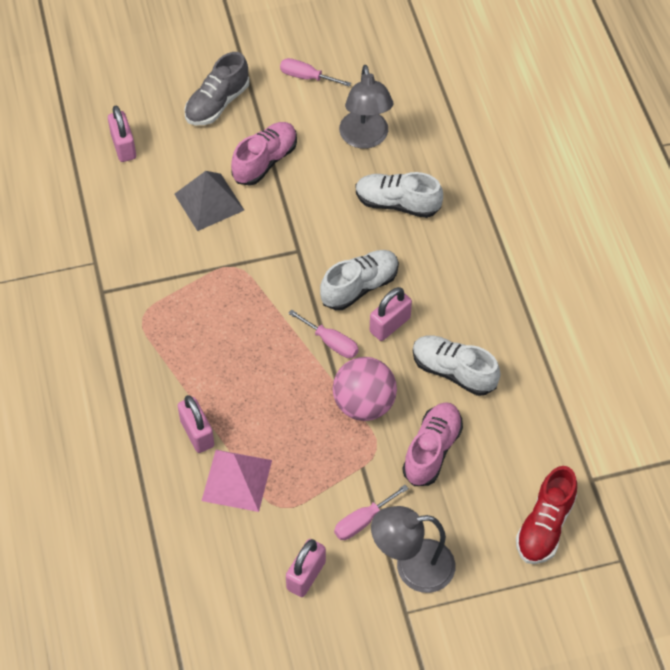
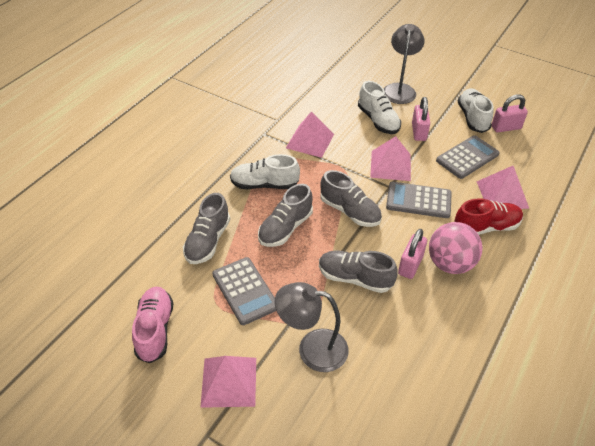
grey calculator: none = 0 -> [212,257,276,325] [386,182,452,218] [436,135,499,179] = 3
grey pyramid: [174,171,244,231] = 1 -> none = 0
grey shoe: [184,52,249,125] = 1 -> [183,193,230,264] [258,184,313,247] [319,250,398,293] [320,170,382,227] = 4
pink padlock: [108,106,136,162] [178,395,214,453] [286,539,326,597] [370,287,412,341] = 4 -> [398,229,427,279] [412,97,430,141] [492,94,528,132] = 3
pink pyramid: [202,450,272,512] = 1 -> [200,356,256,408] [286,112,334,158] [370,136,411,181] [477,166,529,209] = 4
pink screwdriver: [280,58,351,87] [288,310,359,358] [334,485,409,540] = 3 -> none = 0
pink shoe: [231,122,297,186] [402,402,463,486] = 2 -> [132,287,173,363] = 1

